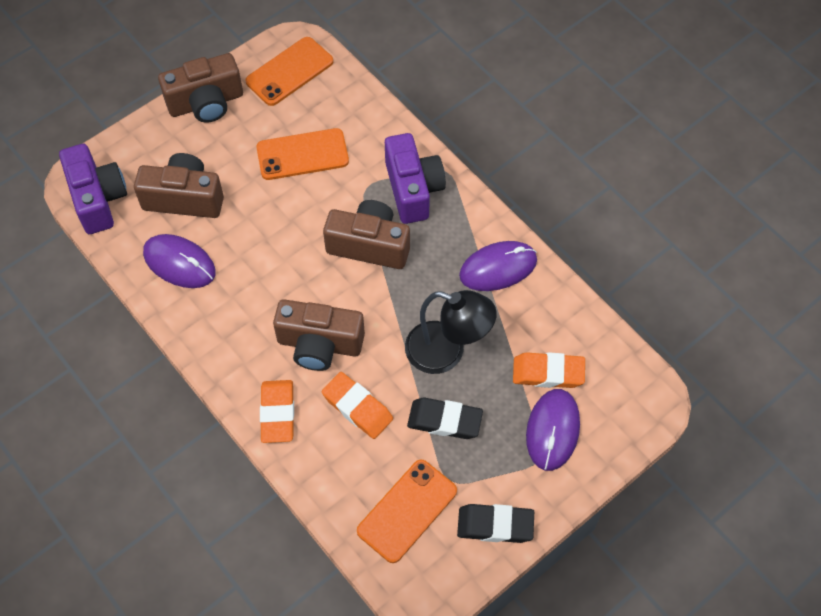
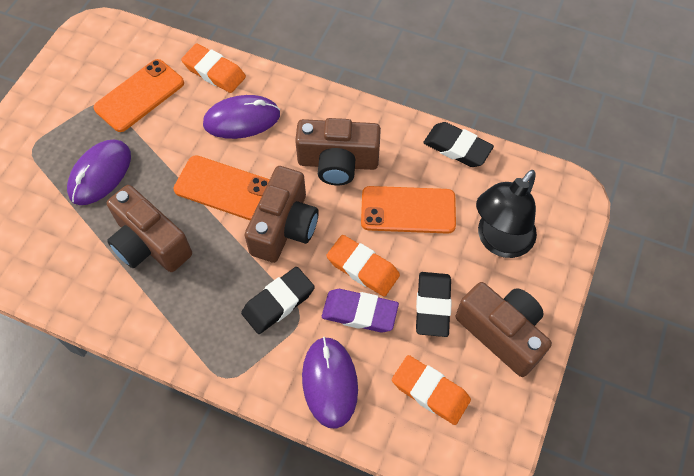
black eraser: [407,398,483,439] [457,504,534,543] = 2 -> [241,267,315,334] [416,272,452,337] [423,122,494,167] = 3
purple camera: [59,144,127,234] [385,133,446,224] = 2 -> none = 0
purple eraser: none = 0 -> [322,289,399,332] = 1

